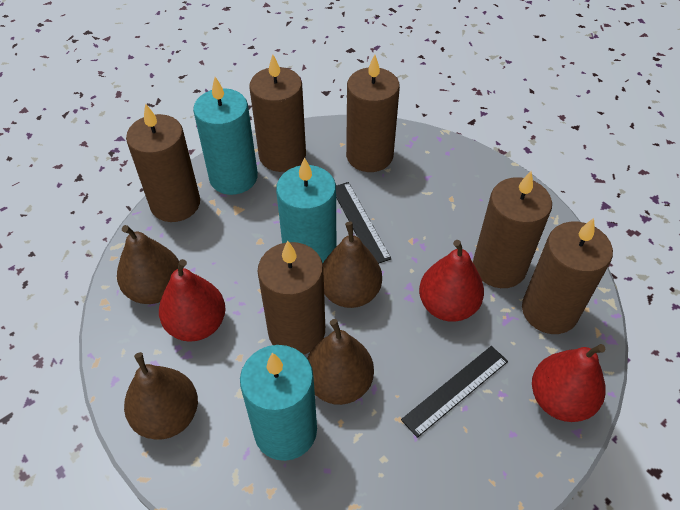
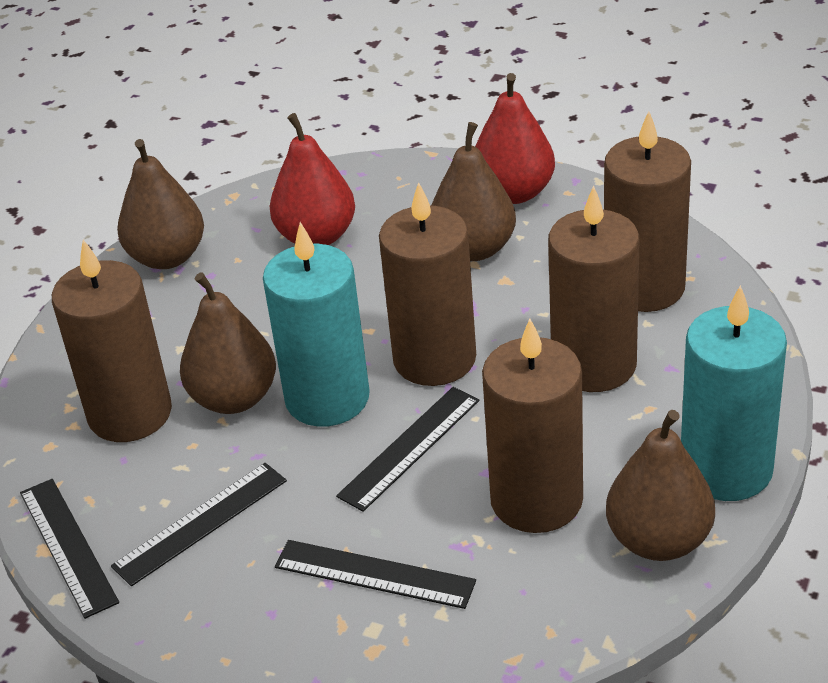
black ruler: [336,182,391,264] [401,346,508,438] = 2 -> [20,479,119,619] [111,463,287,586] [275,540,476,609] [336,387,479,512] = 4
brown candle: [126,103,200,222] [249,54,306,172] [258,240,325,354] [346,54,400,172] [473,171,552,288] [522,218,613,334] = 6 -> [52,240,172,442] [379,182,476,386] [482,319,583,533] [548,186,639,392] [604,111,691,312] = 5
red pear: [159,259,226,342] [419,240,484,321] [532,344,605,422] = 3 -> [270,113,355,245] [475,73,555,204] = 2
turquoise candle: [193,77,258,195] [240,345,317,461] [276,157,336,263] = 3 -> [263,222,370,427] [681,285,787,501] = 2

